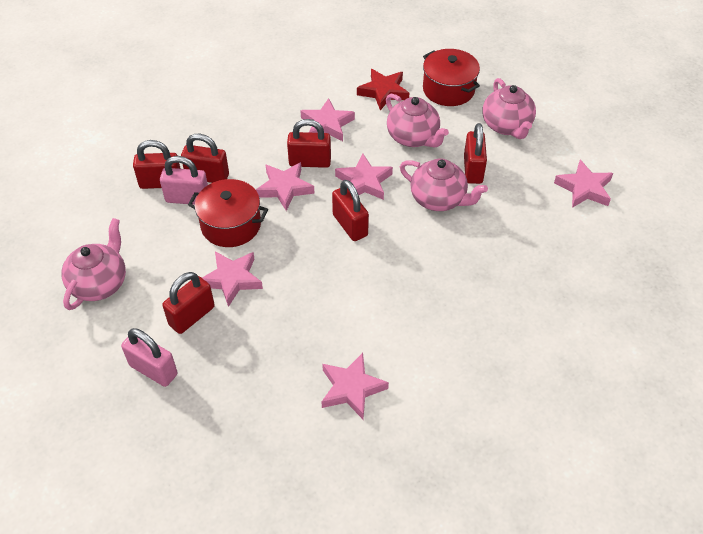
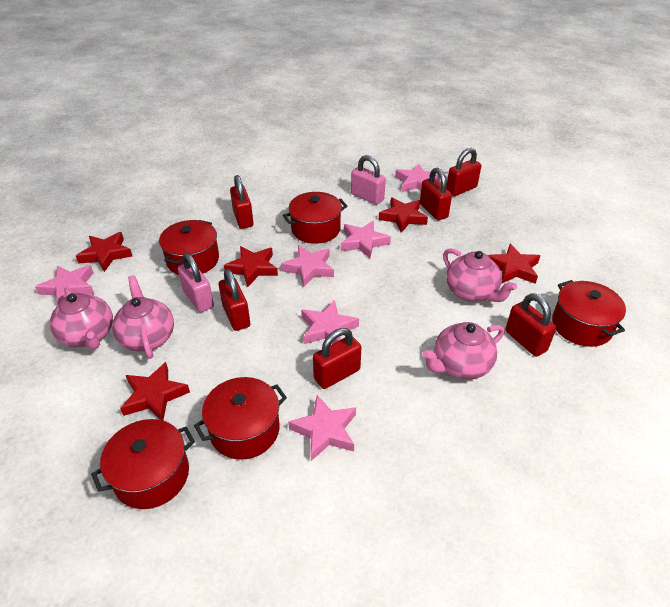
red pot: [188,179,268,247] [423,49,480,106] = 2 -> [91,419,195,509] [159,220,219,275] [194,377,287,460] [283,192,348,244] [552,280,626,347] = 5
red star: [357,69,409,110] = 1 -> [76,232,132,272] [120,362,190,421] [224,246,278,287] [379,197,428,232] [488,244,540,284] = 5

